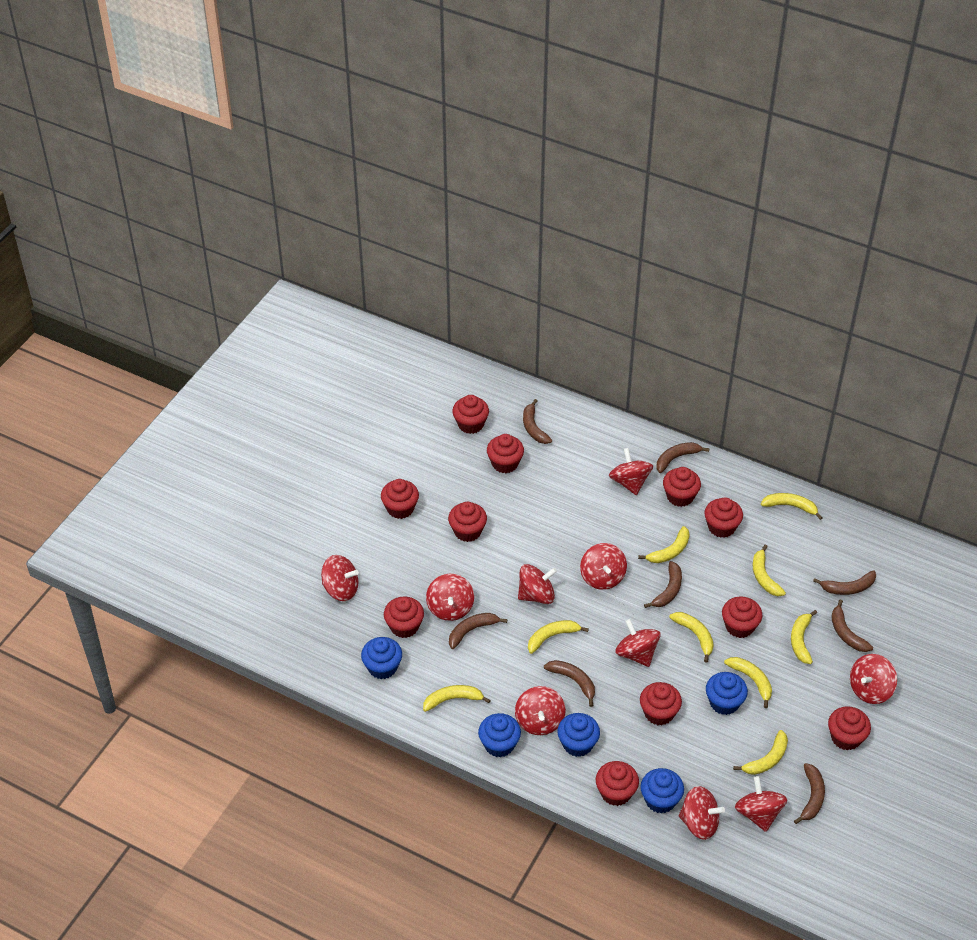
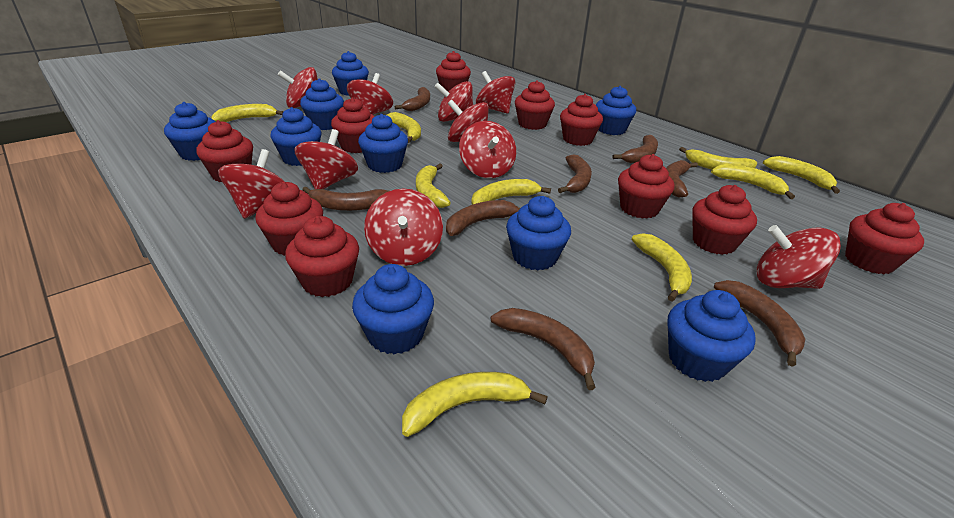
blue cupcake: [361,637,402,679] [478,713,521,757] [557,713,600,757] [640,768,684,814] [706,672,748,715] = 5 -> [164,102,216,161] [270,107,321,166] [300,78,344,130] [332,51,369,96] [352,264,434,355] [358,114,408,173] [506,196,571,271] [596,86,636,135] [667,290,756,382] = 9
red cupcake: [381,479,419,519] [384,597,424,638] [448,502,487,542] [452,395,489,434] [487,434,524,473] [596,761,639,806] [640,682,682,726] [663,467,701,507] [704,497,743,538] [722,597,762,638] [828,706,871,750] = 11 -> [196,120,253,183] [255,182,323,256] [285,216,359,297] [331,97,375,153] [436,51,471,92] [515,80,555,130] [560,94,603,146] [618,154,674,219] [692,185,757,255] [845,203,924,274] = 10

